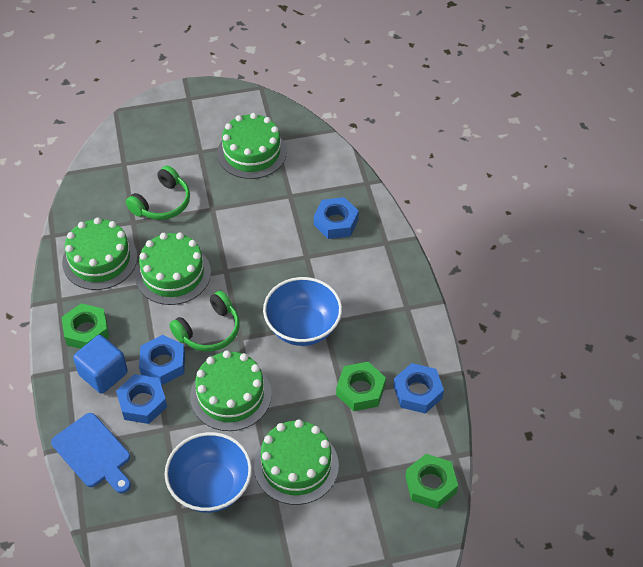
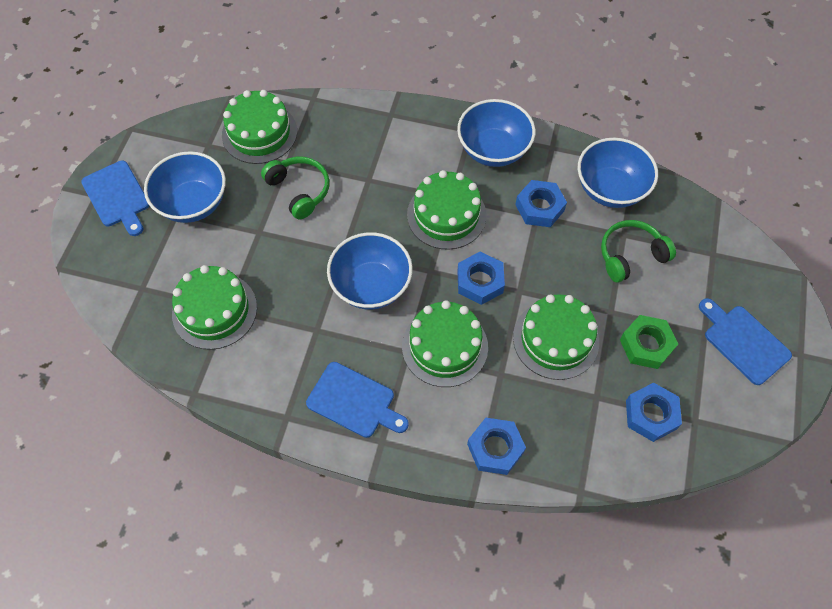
blue bowl: [165,432,252,513] [263,277,342,346] = 2 -> [144,151,226,223] [327,232,413,310] [457,99,535,167] [578,138,658,208] = 4
blue cube: [73,335,128,394] = 1 -> none = 0
blue cutting board: [51,413,131,493] = 1 -> [81,160,149,236] [306,362,409,438] [699,298,792,385] = 3
green nut: [61,303,109,349] [336,362,386,411] [406,454,458,509] = 3 -> [620,315,678,369] = 1

